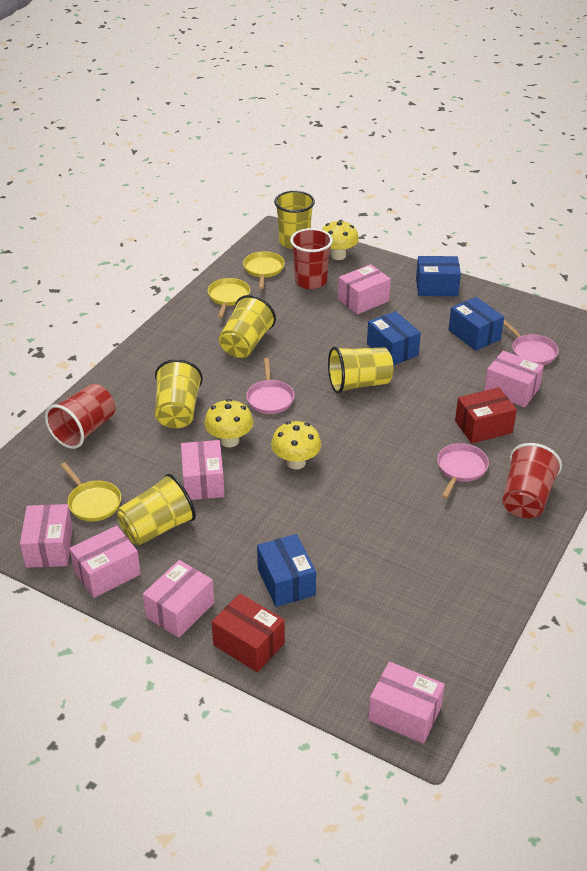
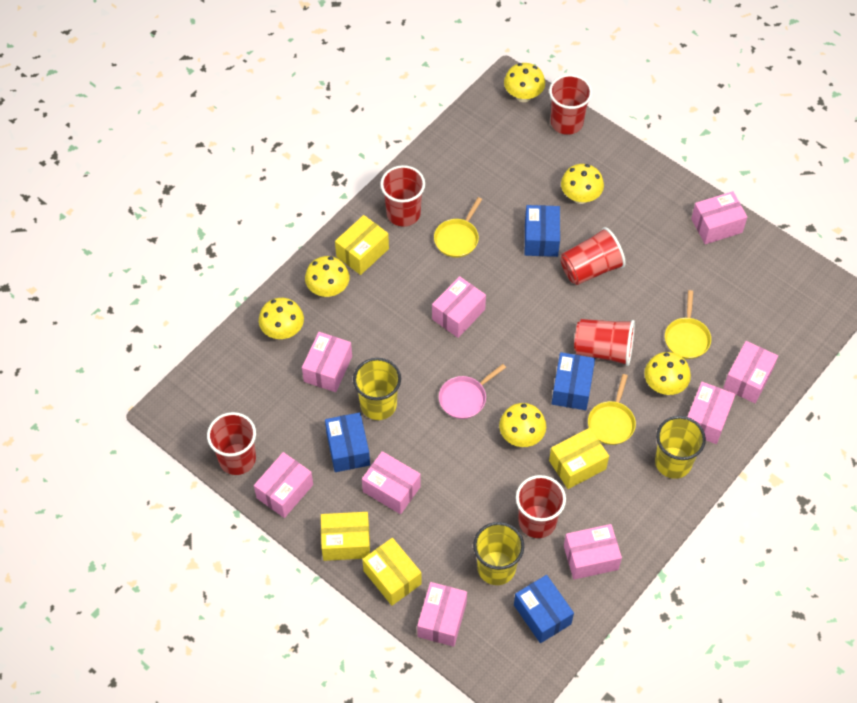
pink box: [20,504,73,568] [69,526,141,598] [143,560,214,638] [181,440,225,500] [338,264,391,314] [368,662,445,743] [484,351,544,408] = 7 -> [254,452,313,518] [302,332,352,392] [362,451,421,514] [417,582,467,647] [432,276,486,338] [564,524,622,580] [687,382,736,444] [691,191,747,244] [723,341,778,403] = 9
pink pan: [246,358,294,414] [437,443,489,498] [503,320,559,365] = 3 -> [439,364,506,419] = 1
red box: [212,593,285,672] [455,387,517,443] = 2 -> none = 0
red cup: [45,384,115,449] [290,228,333,289] [502,443,562,518] = 3 -> [207,412,256,475] [380,165,425,227] [516,475,566,538] [549,74,592,135] [561,227,626,285] [574,319,635,366] = 6
yellow box: none = 0 -> [321,512,370,561] [335,215,389,275] [362,538,422,606] [549,428,609,489] = 4
yellow cup: [117,474,196,545] [155,359,203,428] [219,295,276,358] [274,191,315,249] [328,347,393,394] = 5 -> [353,358,401,420] [473,522,524,585] [655,416,706,479] = 3
yellow mushroom: [204,399,253,447] [271,421,321,469] [322,220,359,260] = 3 -> [259,298,304,339] [305,256,349,297] [499,403,546,447] [504,63,545,102] [561,164,604,204] [644,352,691,395] = 6

